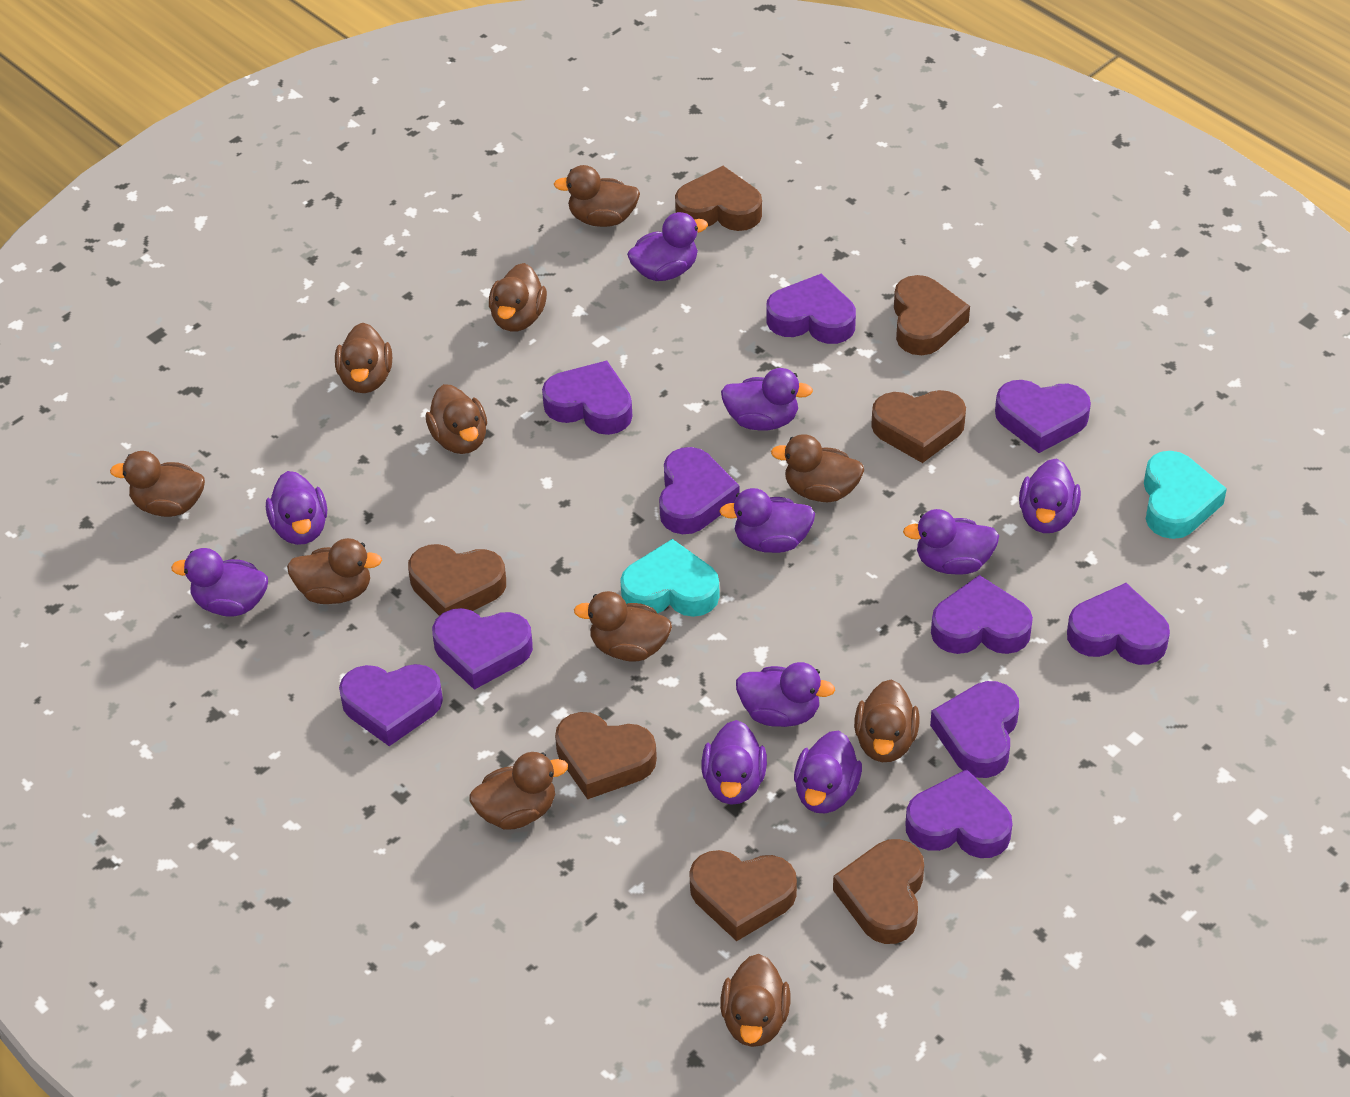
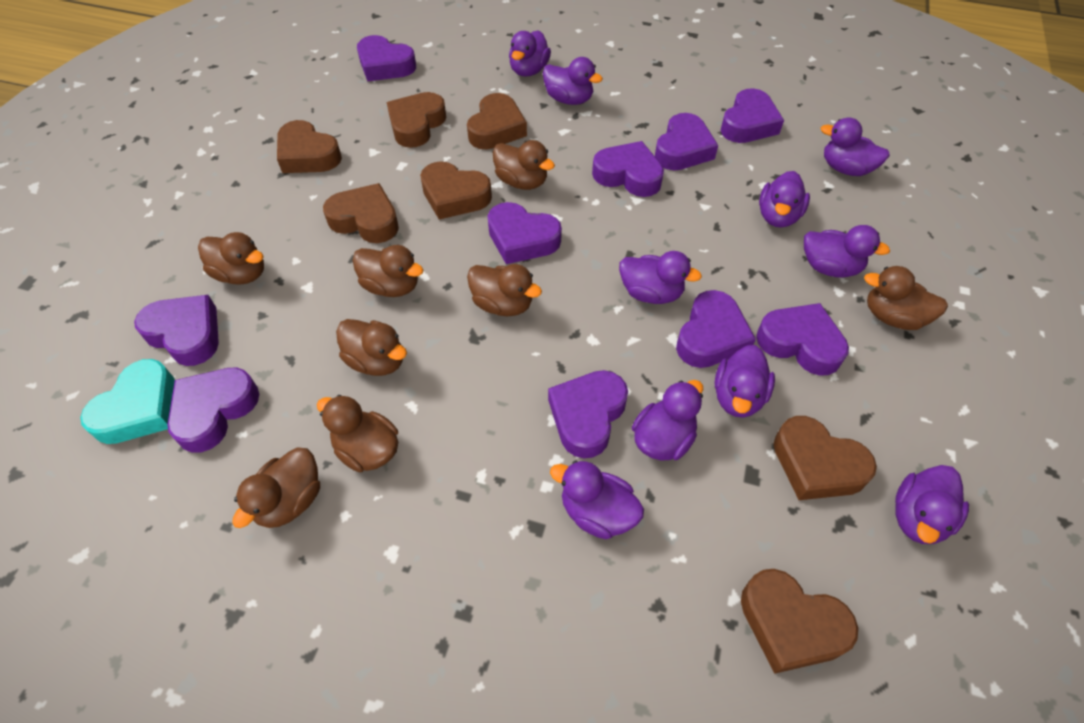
brown duck: [110,451,205,517] [287,538,382,604] [335,323,392,393] [425,384,487,454] [470,752,568,830] [489,263,547,332] [554,165,640,227] [574,591,672,662] [720,954,790,1047] [771,434,864,502] [854,680,920,762] = 11 -> [198,232,264,285] [232,448,320,528] [317,395,398,472] [336,319,407,376] [352,245,423,297] [467,264,542,316] [493,140,555,190] [864,266,948,330] = 8
turquoise heart: [620,539,719,617] [1144,451,1227,539] = 2 -> [80,359,175,444] = 1

